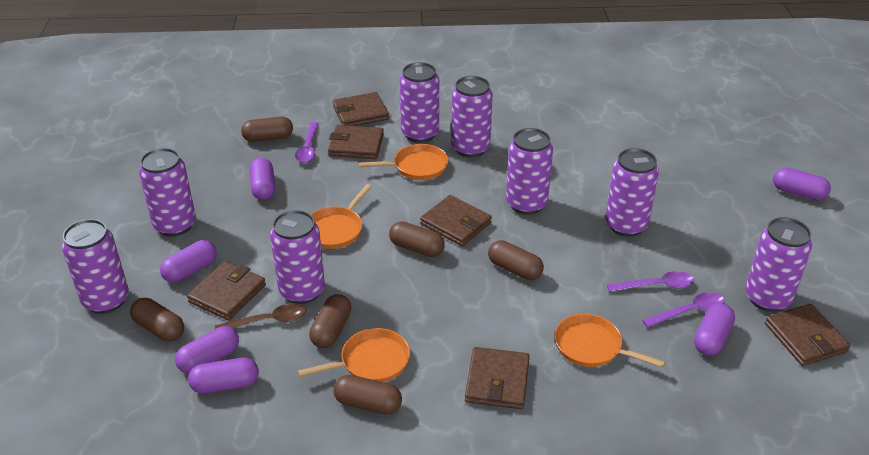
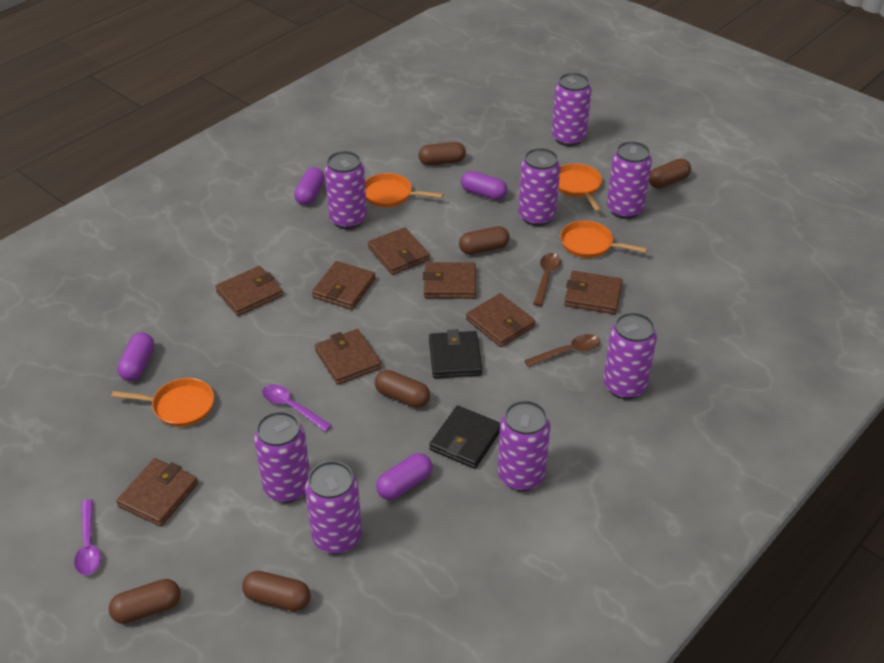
black wallet: none = 0 -> [429,329,482,378] [429,406,500,469] = 2
brown spoon: [215,303,306,329] = 1 -> [524,334,600,367] [533,253,561,306] = 2
brown wallet: [187,261,266,321] [328,125,384,159] [333,92,389,126] [420,195,492,246] [465,347,529,409] [765,304,850,366] = 6 -> [116,458,198,527] [215,266,283,316] [312,261,376,310] [315,329,381,385] [368,227,430,275] [423,262,476,299] [466,293,536,347] [564,271,623,314] = 8
purple capsule: [160,240,217,283] [175,326,239,374] [188,358,259,394] [250,158,275,200] [694,303,735,356] [773,167,831,200] = 6 -> [117,333,154,381] [294,167,325,205] [376,453,432,500] [461,171,507,200] = 4
purple spoon: [295,122,319,163] [607,271,694,292] [642,292,725,328] = 3 -> [74,499,101,575] [262,384,332,432] = 2

